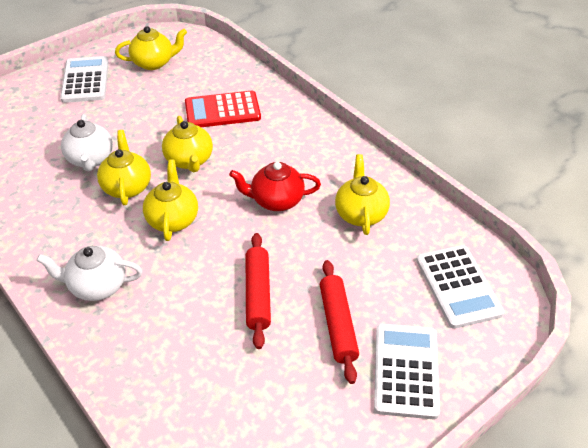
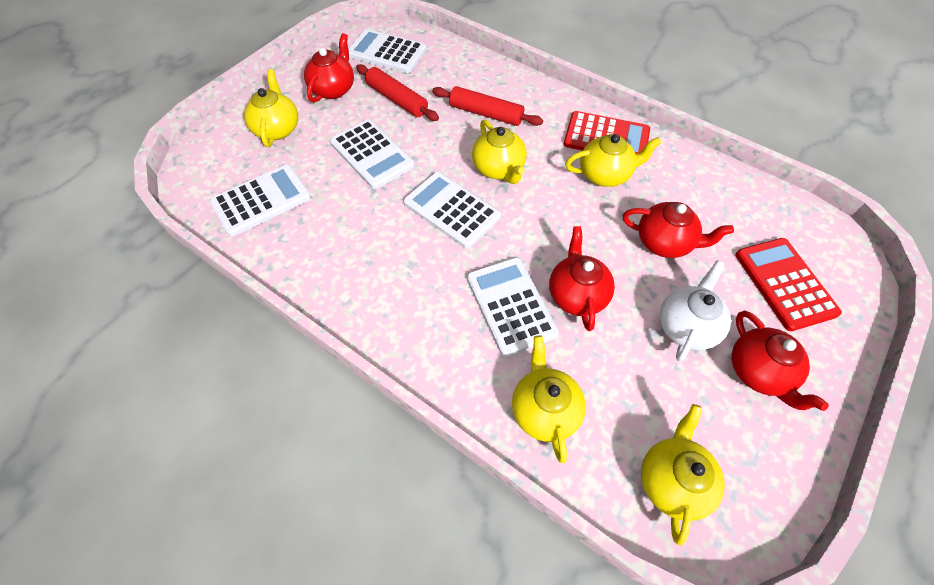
red calculator: [185,91,261,127] = 1 -> [564,111,650,154] [735,238,842,331] = 2
red teapot: [229,162,321,211] = 1 -> [304,33,354,103] [549,226,615,331] [623,202,734,258] [731,310,829,411] = 4
white calculator: [60,56,109,103] [374,324,440,419] [416,245,504,329] = 3 -> [210,164,311,236] [330,119,414,189] [348,29,427,73] [403,172,501,249] [467,257,559,357] = 5
white teapot: [36,246,143,301] [61,114,113,172] = 2 -> [660,260,731,361] = 1

